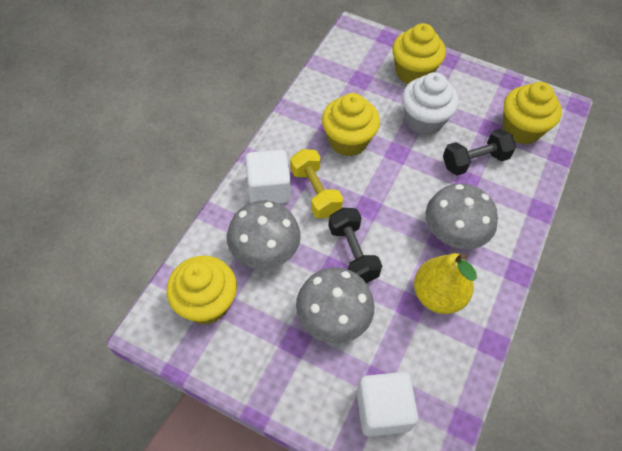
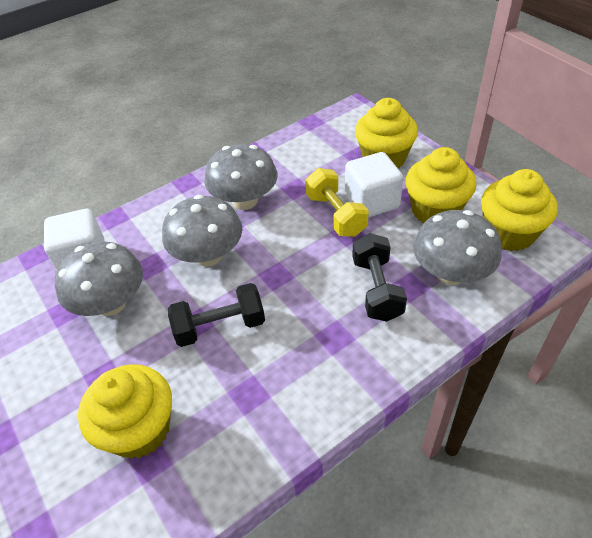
grey mushroom: [227,201,301,269] [296,267,375,344] [426,183,498,249] = 3 -> [55,241,143,316] [162,195,242,266] [204,144,278,210] [413,210,502,285] = 4
white cupcake: [402,72,459,135] = 1 -> none = 0
yellow pear: [414,253,477,314] = 1 -> none = 0

